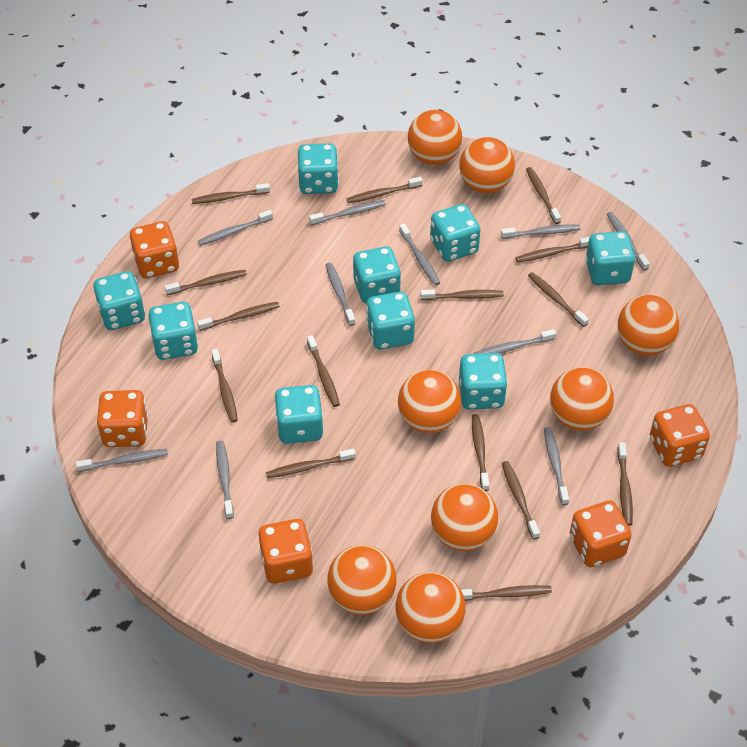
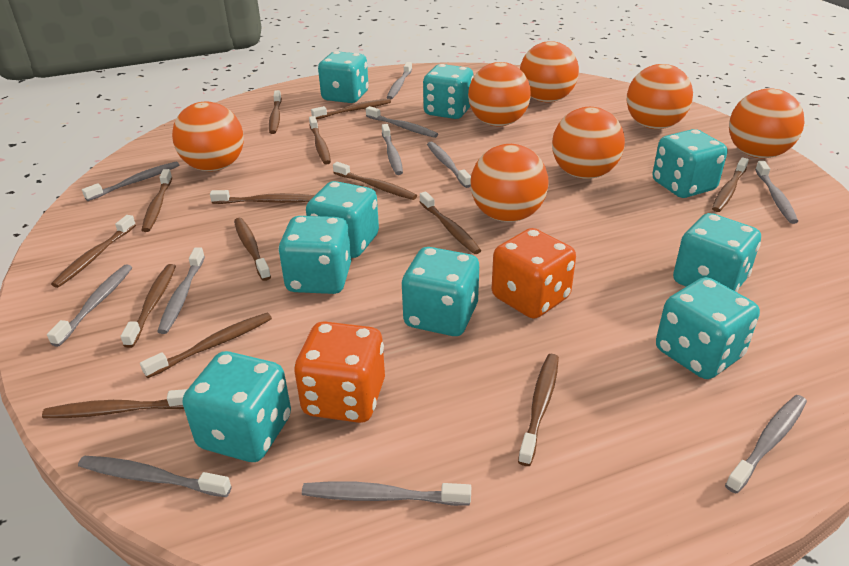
brown toothbrush: [165,270,247,295] [192,183,270,204] [197,302,280,331] [211,349,238,422] [266,449,356,478] [307,335,340,407] [346,177,423,203] [420,290,504,300] [461,585,552,601] [472,414,489,491] [502,461,540,539] [515,237,590,263] [526,167,561,224] [528,272,589,327] [617,442,633,526] = 15 -> [42,389,187,418] [51,215,136,288] [121,264,176,348] [140,313,272,378] [142,169,172,232] [210,190,315,204] [234,218,271,281] [269,90,282,134] [309,116,331,164] [311,99,391,119] [333,162,417,200] [420,192,481,254] [518,354,559,466] [712,157,749,212] = 14
grey toothbrush: [76,449,168,472] [198,210,273,246] [216,441,234,519] [309,200,386,225] [326,262,355,326] [399,224,440,286] [474,329,556,354] [501,224,580,239] [544,427,569,505] [607,212,650,271] = 10 -> [47,264,132,347] [78,456,231,497] [82,161,179,201] [157,247,205,334] [302,481,471,506] [366,106,438,138] [382,124,403,175] [387,62,412,100] [427,142,471,188] [725,395,807,493] [755,161,798,224] = 11
orange ball: [327,545,397,615] [395,572,466,643] [398,370,461,433] [408,110,462,165] [431,484,498,551] [459,137,515,193] [550,367,614,431] [617,295,679,356] = 8 -> [172,101,244,172] [468,62,531,126] [470,144,549,222] [520,41,579,102] [552,107,625,179] [627,64,693,129] [729,88,804,158] = 7
orange dice: [97,390,148,447] [130,221,179,278] [259,519,313,584] [570,500,632,567] [650,404,710,467] = 5 -> [294,321,385,423] [492,228,576,319] = 2

